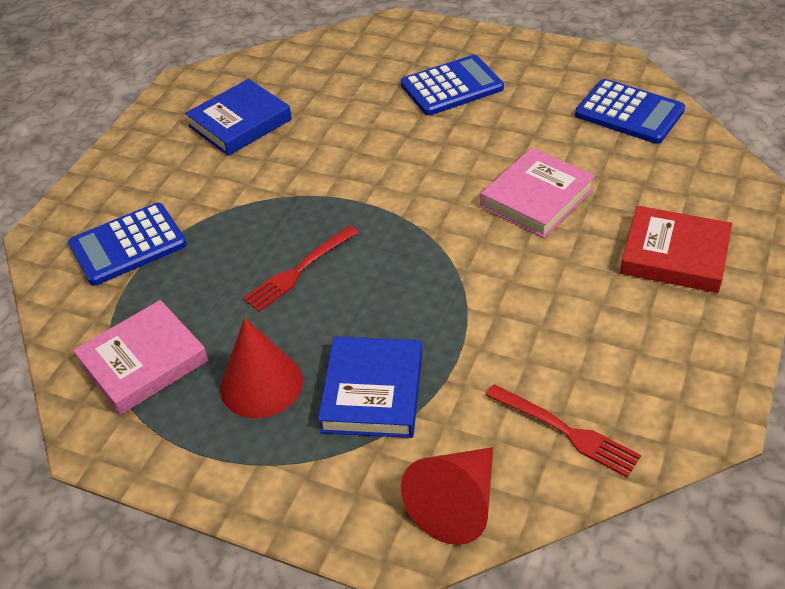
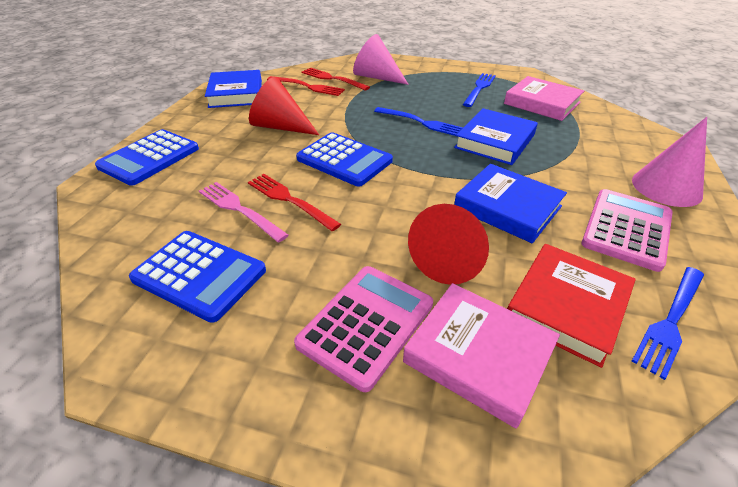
blue book: [185,79,292,156] [318,337,422,438] = 2 -> [205,70,262,108] [454,108,538,165] [454,164,567,243] = 3
blue fork: none = 0 -> [374,107,463,137] [463,73,496,107] [632,267,704,380] = 3
pink calculator: none = 0 -> [294,266,433,392] [581,189,673,272] = 2
pink cone: none = 0 -> [353,34,409,85] [632,117,707,207] = 2
pink fork: none = 0 -> [199,182,289,243] = 1
red fork: [243,226,358,312] [485,384,641,477] = 2 -> [248,174,341,231] [267,76,345,96] [301,68,370,91] = 3

